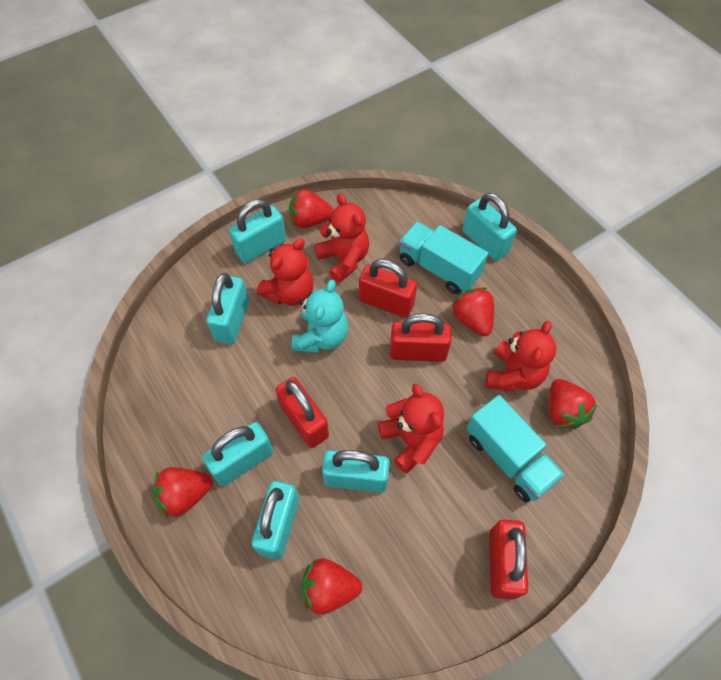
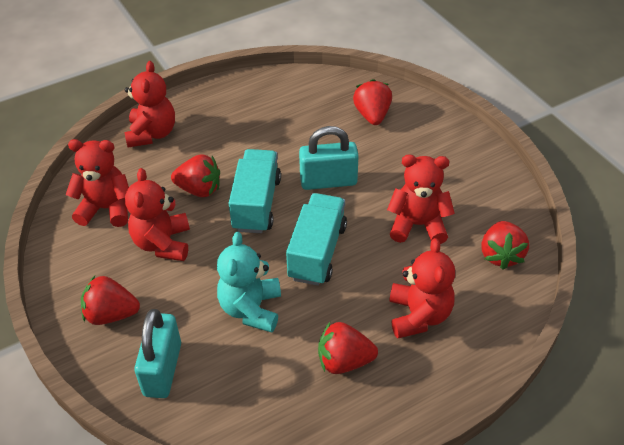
red padlock: [276,377,329,448] [359,259,417,318] [390,313,452,362] [489,520,528,600] = 4 -> none = 0
red teddy bear: [257,238,314,306] [315,194,369,283] [378,383,444,473] [485,321,556,391] = 4 -> [65,139,129,227] [125,61,175,147] [125,168,190,261] [387,154,455,244] [389,238,455,339] = 5
turquoise padlock: [202,422,273,486] [206,273,249,344] [229,199,286,263] [251,481,299,560] [322,450,390,493] [463,193,517,261] = 6 -> [134,309,181,398] [299,126,359,190] = 2

